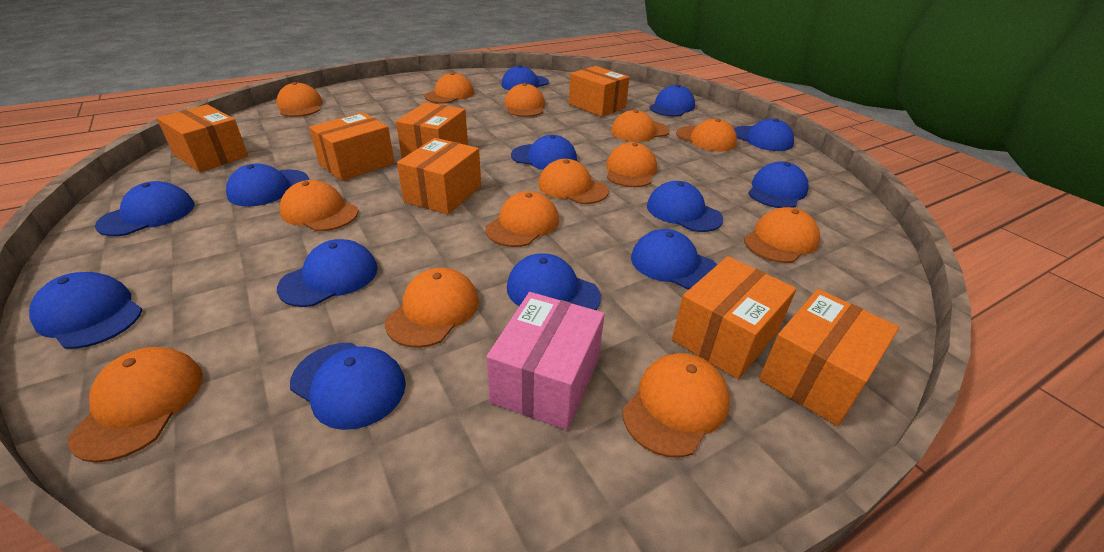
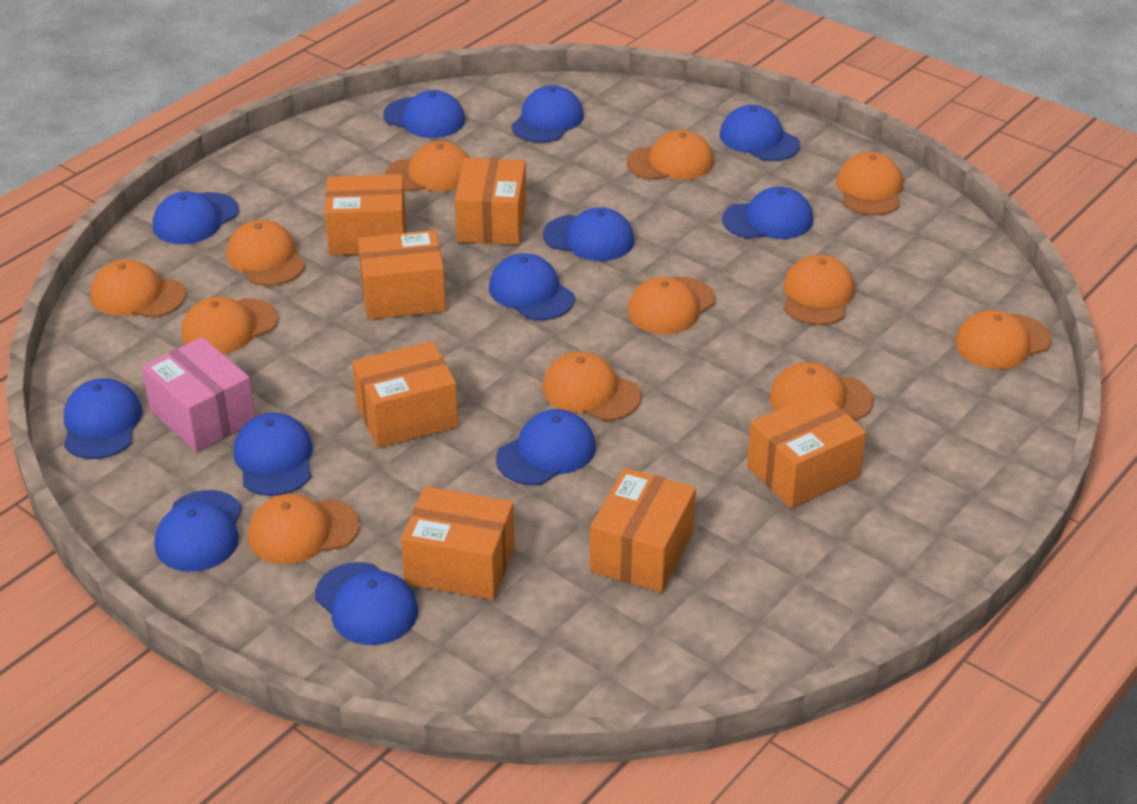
blue cap: [29,272,143,349] [95,181,195,236] [226,163,309,207] [277,239,378,307] [290,343,406,430] [501,65,549,90] [507,253,601,310] [511,135,577,170] [631,229,717,290] [647,181,723,232] [649,85,695,116] [734,119,794,151] [748,162,809,208] = 13 -> [64,378,142,459] [153,191,239,244] [155,490,242,572] [233,413,313,496] [315,562,418,645] [383,90,465,138] [489,253,575,320] [496,409,596,485] [511,85,584,143] [543,207,634,261] [719,105,800,161] [722,186,813,239] = 12
orange cap: [68,347,203,463] [276,82,323,117] [280,180,358,231] [385,268,479,348] [424,72,474,103] [485,191,559,247] [504,83,545,117] [538,159,609,204] [606,142,657,187] [611,110,670,142] [622,353,730,457] [676,119,737,151] [744,207,820,263] = 13 -> [90,260,186,318] [182,297,278,354] [227,220,305,286] [248,494,360,564] [385,141,469,192] [542,351,641,421] [626,130,714,180] [627,277,716,334] [769,362,874,421] [783,255,855,325] [836,152,903,215] [955,310,1051,369] = 12

